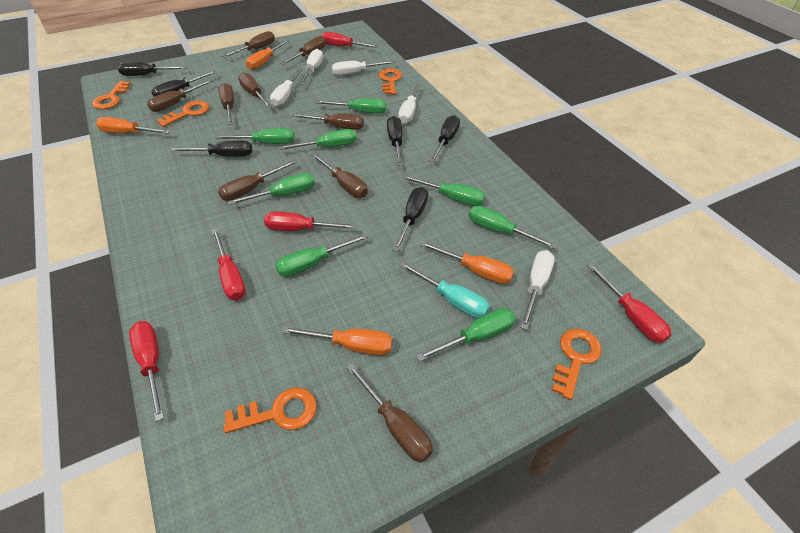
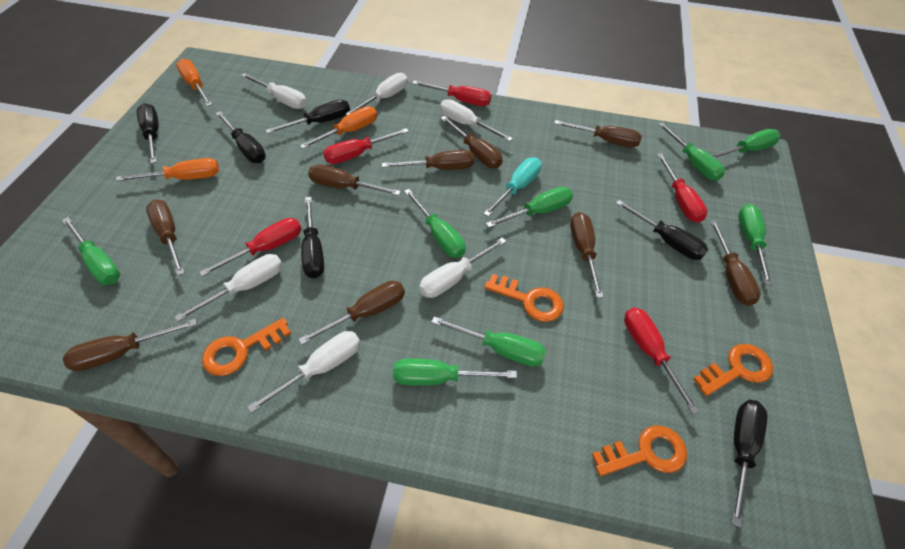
orange key: [92,81,131,109] [157,100,209,127] [223,387,317,433] [379,68,402,95] [552,329,602,400] = 5 -> [202,318,291,376] [484,274,564,322] [592,426,687,476] [693,344,773,396] = 4
orange screwdriver: [96,117,170,134] [246,39,289,70] [281,327,392,356] [420,241,514,284] = 4 -> [116,158,219,181] [176,59,213,107] [300,106,377,149] = 3
white screwdriver: [270,68,303,107] [299,49,323,85] [331,61,395,76] [398,83,421,124] [520,250,555,330] = 5 -> [174,254,283,322] [241,73,307,109] [247,331,361,413] [345,73,408,115] [419,237,507,298] [440,99,513,142] = 6

